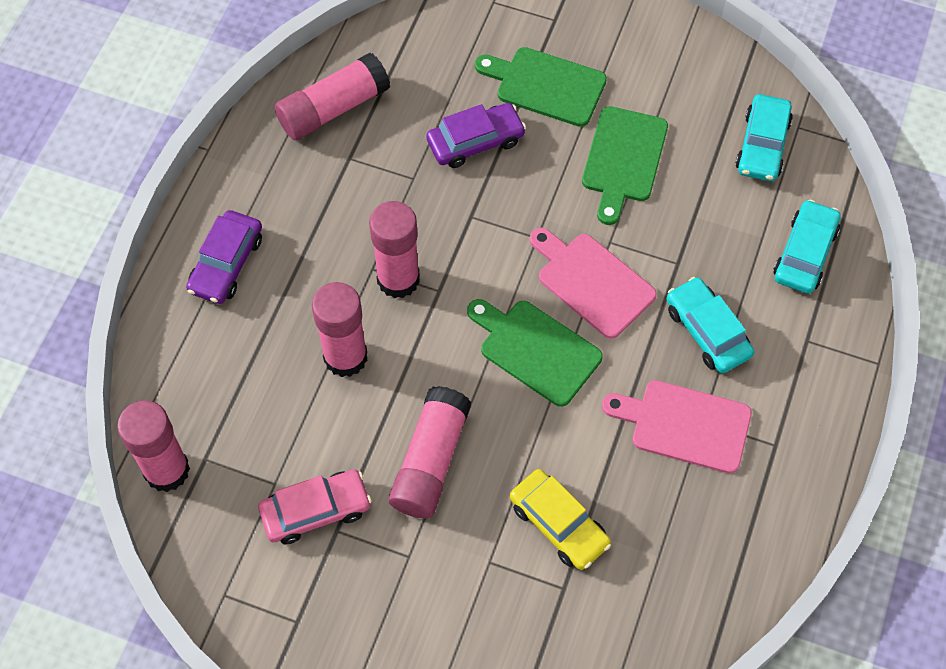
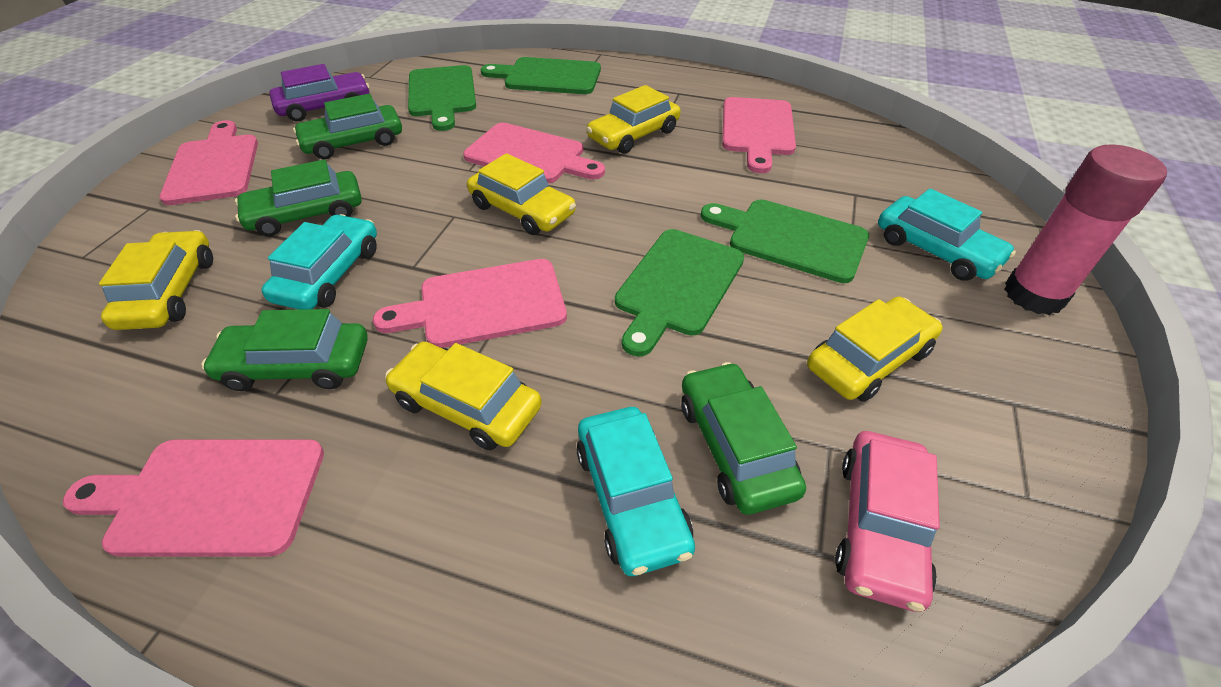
green car: none = 0 -> [201,309,368,391] [235,159,362,236] [293,94,402,159] [681,362,806,515] = 4
green cutting board: [467,299,603,407] [475,47,607,127] [582,106,668,225] = 3 -> [408,65,476,131] [481,57,601,94] [615,229,744,356] [701,199,869,283] = 4
pink cutting board: [530,228,657,339] [602,380,752,474] = 2 -> [63,439,324,556] [159,120,258,205] [373,259,567,348] [463,123,605,183] [722,97,796,173] = 5
pink glue stick: [117,401,190,492] [275,53,390,140] [312,282,367,377] [369,201,420,298] [389,386,471,518] = 5 -> [1004,144,1167,315] = 1
purple car: [186,210,262,304] [426,103,526,168] = 2 -> [269,64,370,121] = 1
yellow car: [510,469,611,570] = 1 -> [99,230,213,330] [385,342,542,450] [467,153,576,235] [586,85,681,154] [807,297,943,402] = 5

